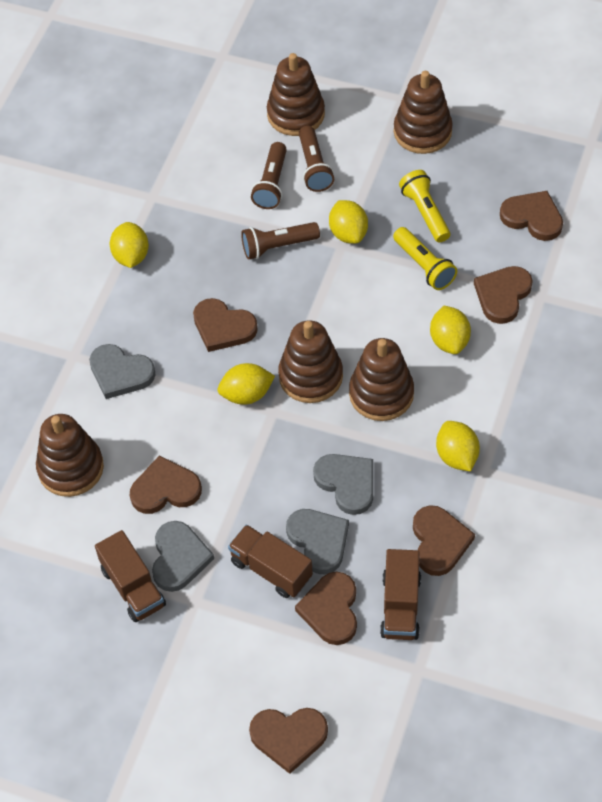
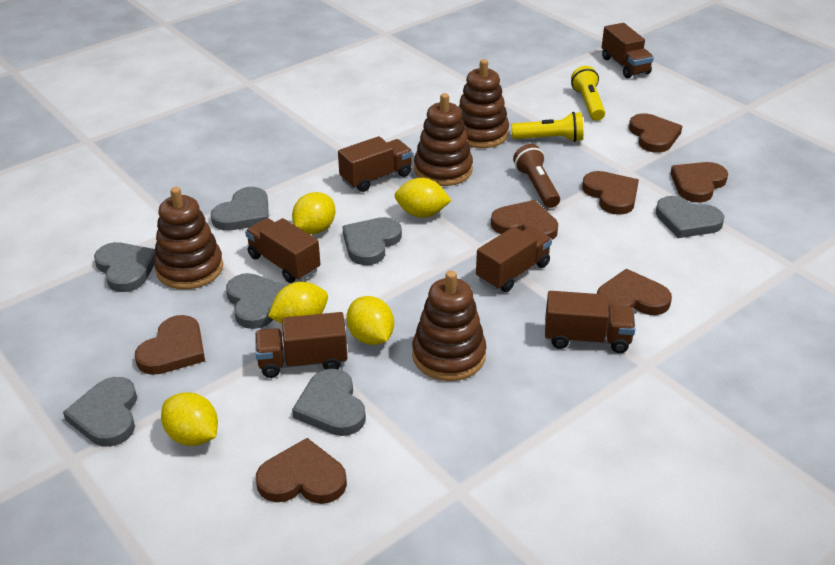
brown flashlight: [241,222,320,260] [251,142,287,209] [299,126,334,192] = 3 -> [513,144,560,208] = 1
brown stacking toy: [36,414,104,497] [267,53,325,136] [278,320,343,403] [349,338,414,421] [394,71,453,154] = 5 -> [154,187,223,289] [412,271,486,381] [414,93,473,186] [458,59,509,148] = 4
brown truck: [95,530,166,622] [228,524,313,598] [380,549,421,640] = 3 -> [245,218,320,283] [255,312,347,378] [338,136,413,192] [476,226,552,292] [545,291,635,353] [602,23,654,78] = 6
grey heart: [89,344,156,399] [152,521,214,592] [286,509,349,574] [313,454,373,515] = 4 -> [63,377,137,447] [94,242,156,292] [211,187,269,231] [226,273,286,329] [292,369,366,436] [342,217,402,265] [656,196,724,238] = 7

